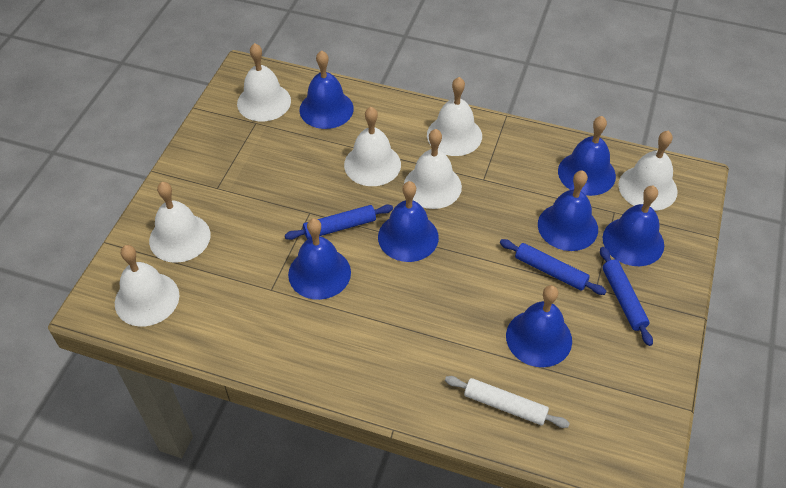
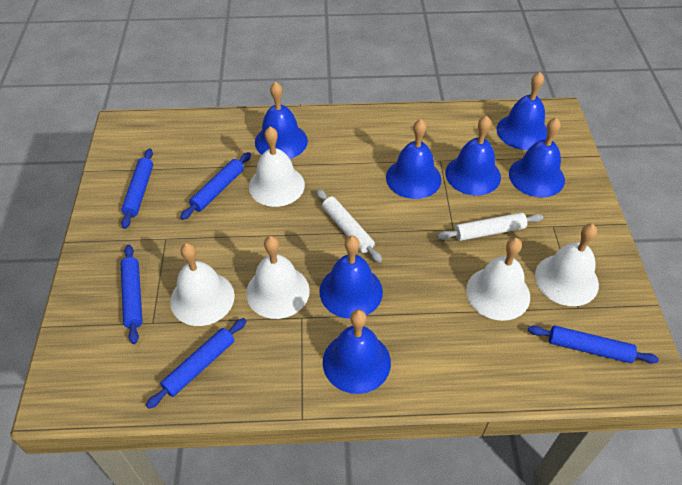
blue rolling pin: [285,205,393,240] [500,239,607,295] [600,247,653,346] = 3 -> [121,148,153,229] [121,245,143,344] [146,318,246,409] [180,152,251,220] [528,325,659,364] = 5
white bell: [115,245,180,326] [149,182,211,263] [237,43,291,122] [344,107,401,186] [404,129,462,209] [427,77,482,156] [618,131,678,211] = 7 -> [170,243,235,326] [246,236,310,319] [249,127,305,207] [466,238,530,321] [535,224,599,306] = 5
white rolling pin: [445,376,570,428] = 1 -> [316,189,382,263] [438,212,543,241] = 2

